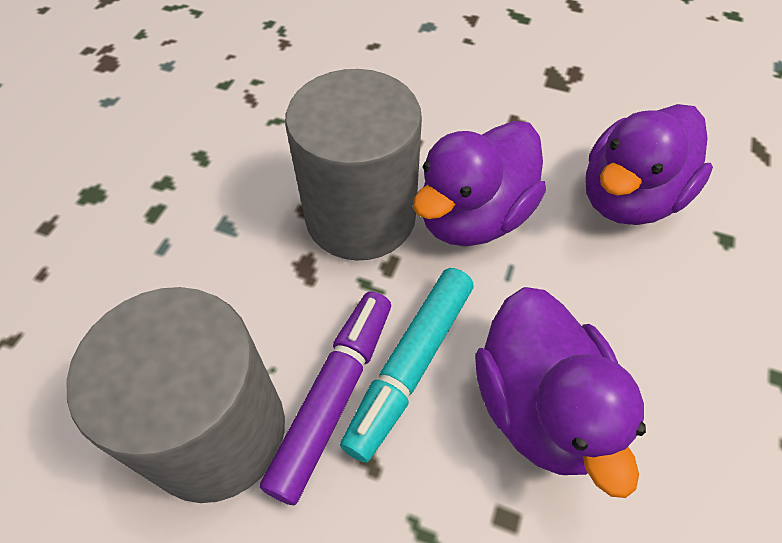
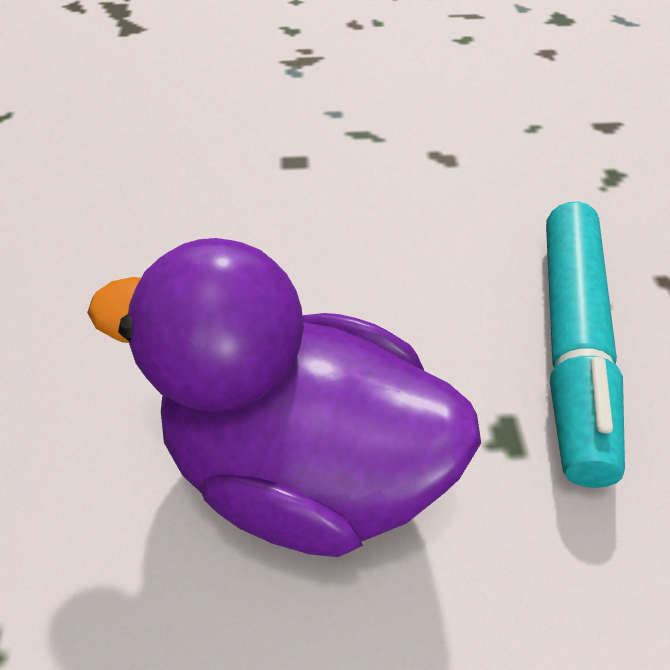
grey cylinder: [67,287,285,503] [285,69,422,261] = 2 -> none = 0
purple duck: [413,121,546,246] [475,287,646,498] [585,104,713,225] = 3 -> [87,238,481,557] = 1
purple marker: [260,291,391,505] = 1 -> none = 0

